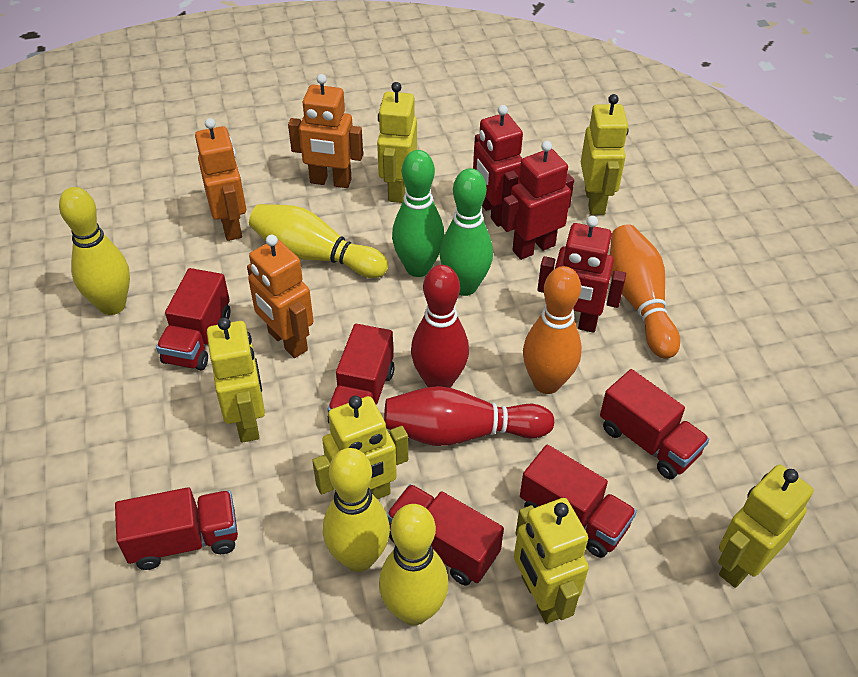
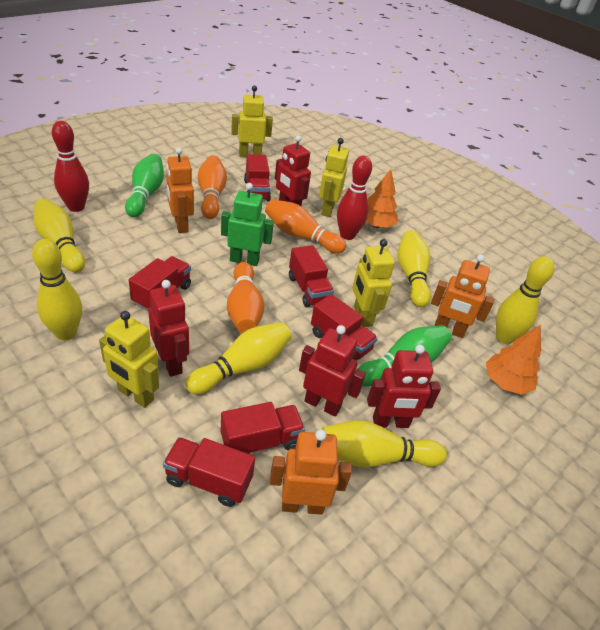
green robot: none = 0 -> [221,183,274,266] = 1
orange bowling pin: [523,266,582,394] [610,224,680,359] = 2 -> [198,155,227,219] [227,262,265,333] [265,199,346,254] = 3
orange tree: none = 0 -> [366,169,398,228] [486,325,541,395] = 2
red robot: [473,105,523,227] [501,141,574,260] [537,216,626,333] = 3 -> [148,280,189,377] [275,135,311,207] [299,325,366,416] [367,345,441,428] = 4
yellow bowling pin: [59,187,130,315] [249,204,388,278] [323,448,390,572] [379,504,449,625] = 4 -> [32,239,82,340] [34,198,85,273] [185,322,292,394] [321,420,447,468] [397,230,431,308] [496,256,554,344] = 6
yellow robot: [207,317,265,443] [312,396,408,499] [377,82,417,203] [514,498,589,624] [581,94,628,215] [718,465,813,588] = 6 -> [99,311,159,408] [231,86,273,157] [319,138,349,217] [352,239,395,327] = 4

